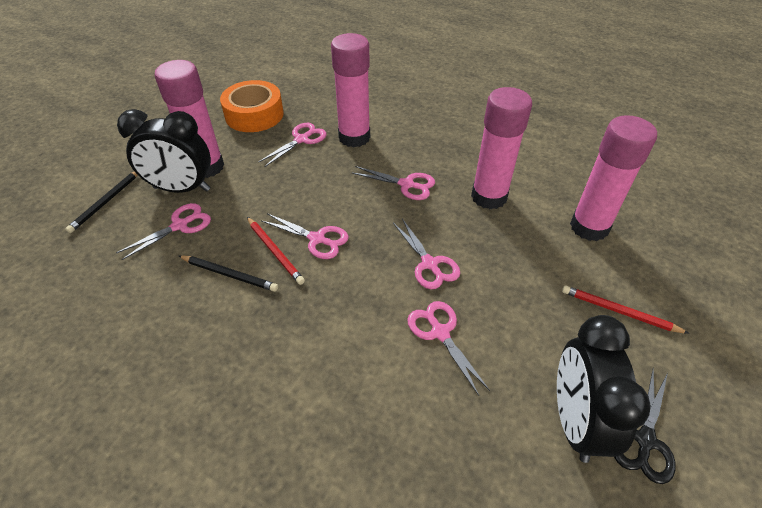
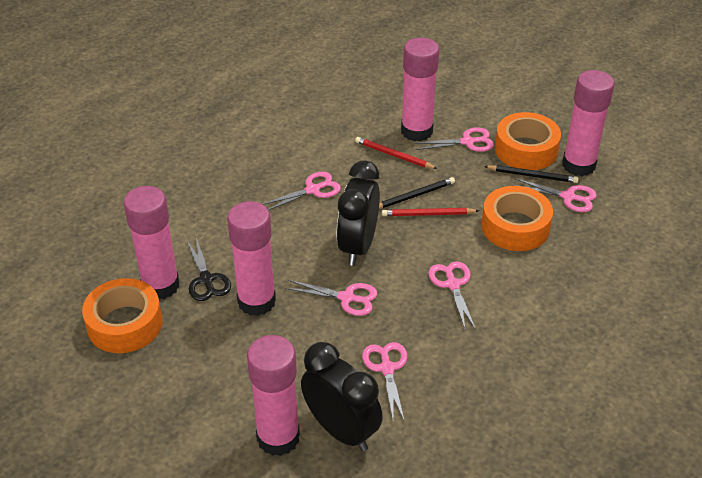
orange tape: [220,80,284,132] = 1 -> [82,278,162,353] [481,186,553,251] [495,112,561,170] = 3
pink glue stick: [155,60,224,178] [331,33,370,147] [471,87,532,210] [570,115,657,241] = 4 -> [124,186,179,299] [227,201,276,316] [247,335,300,456] [401,37,439,141] [562,70,614,176] = 5

